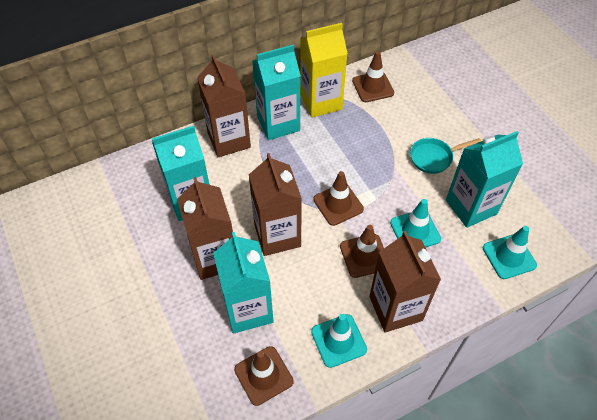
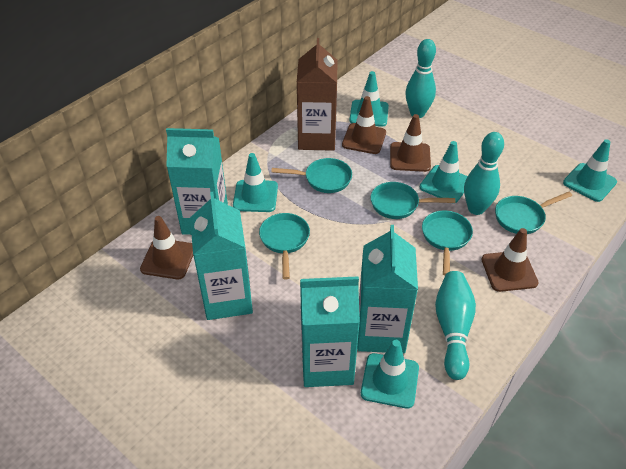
brown carton: [177,177,233,280] [197,54,251,157] [249,153,302,256] [369,231,441,333] = 4 -> [297,38,338,151] = 1
turquoise bowling pin: none = 0 -> [405,39,436,118] [435,271,476,380] [464,132,504,215] = 3
turquoise pan: [410,138,481,174] = 1 -> [259,213,310,279] [271,158,352,193] [371,182,455,219] [422,210,473,276] [495,192,572,234] = 5
turquoise traffic cone: [311,314,367,368] [390,199,441,248] [483,226,537,279] = 3 -> [233,153,278,212] [349,71,389,127] [361,340,419,409] [420,141,468,203] [563,139,617,202] = 5
yellow carton: [300,23,348,118] = 1 -> none = 0

